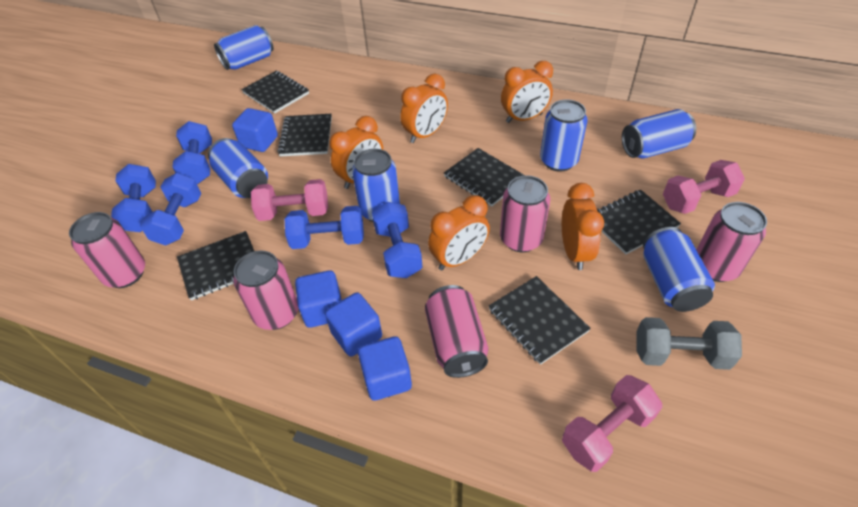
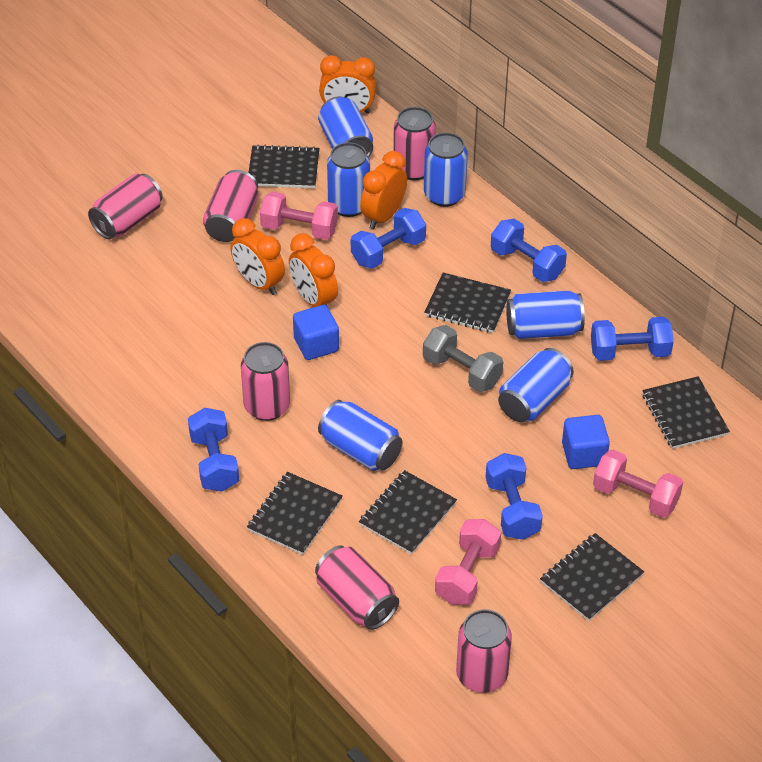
blue cube: [232,108,278,152] [295,270,342,328] [325,292,382,357] [358,336,412,401] = 4 -> [293,305,339,360] [562,415,610,469] = 2
orange clock: [330,116,383,189] [400,74,448,143] [428,195,490,271] [501,61,553,123] [562,183,604,270] = 5 -> [231,218,285,295] [289,233,338,307] [319,55,376,114] [360,151,407,229] = 4
pink can: [69,212,145,288] [233,250,298,330] [425,285,488,378] [500,175,550,252] [696,202,767,282] = 5 -> [88,173,163,239] [203,170,259,242] [241,342,290,421] [315,545,399,630] [393,107,436,180] [456,609,512,693] = 6

